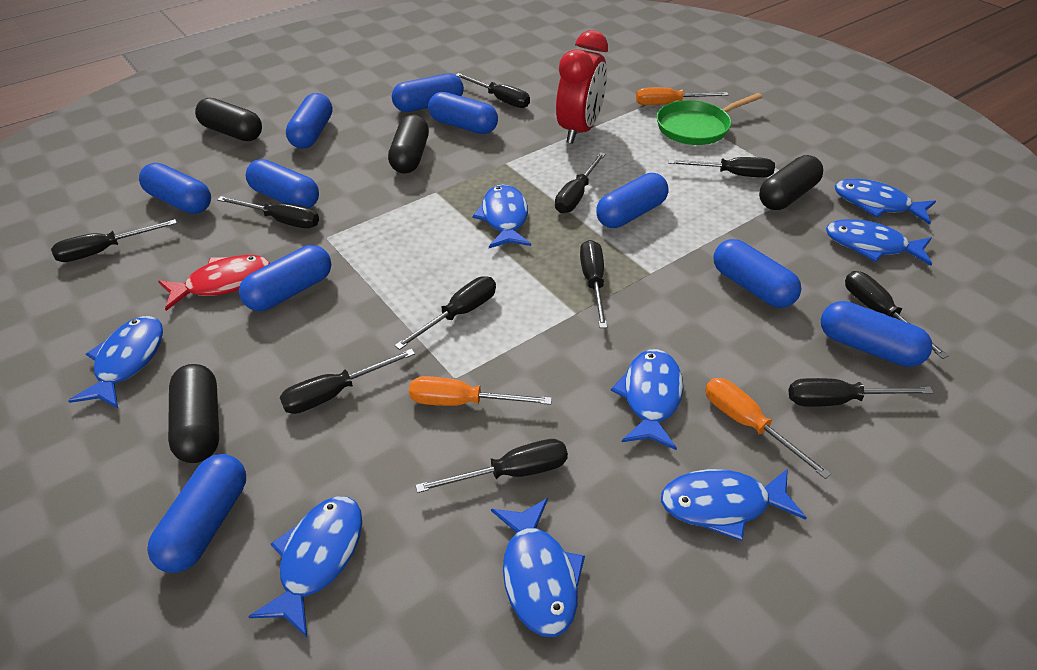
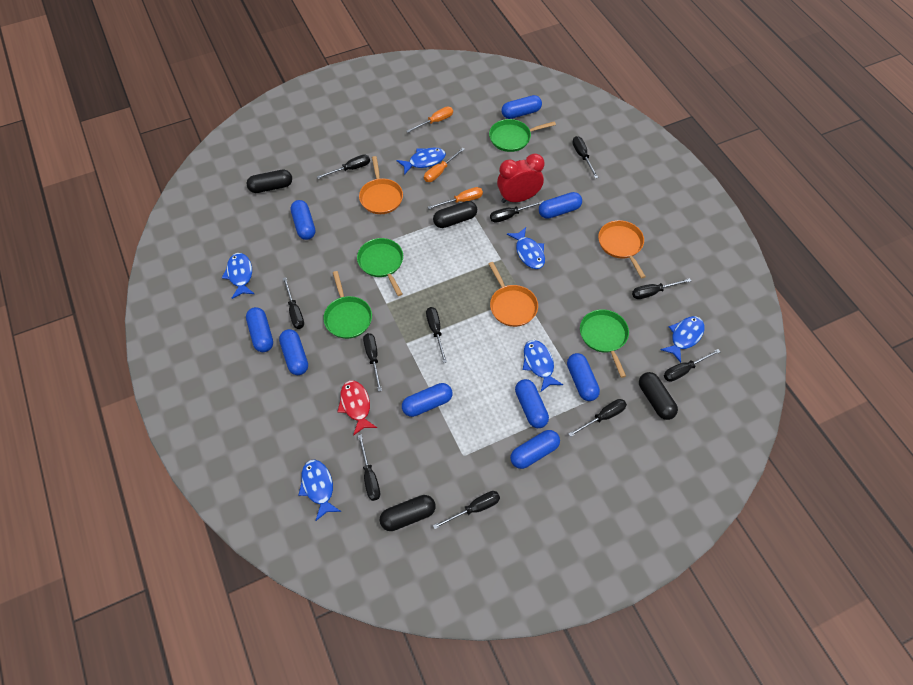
blue capsule: [139,163,211,214] [147,454,246,573] [239,245,332,311] [246,159,319,208] [286,93,332,149] [392,73,464,112] [428,92,498,134] [596,173,668,228] [713,239,802,308] [821,301,932,367] = 10 -> [246,307,273,352] [279,329,308,375] [291,200,315,240] [402,383,453,417] [501,95,542,119] [510,430,560,469] [515,379,549,428] [539,192,582,219] [567,353,600,401] = 9
blue fish: [68,316,163,408] [248,496,362,637] [472,185,531,248] [491,498,585,637] [611,349,683,450] [661,468,807,541] [826,219,932,266] [835,179,936,225] = 8 -> [222,253,254,299] [298,460,341,521] [397,148,446,175] [507,227,545,269] [523,340,563,392] [660,316,705,363] = 6
green pan: [657,93,762,145] = 1 -> [323,271,372,339] [357,238,403,296] [489,119,556,152] [580,309,629,378] = 4
orange pan: none = 0 -> [359,156,403,214] [489,262,538,327] [598,220,646,278] = 3

